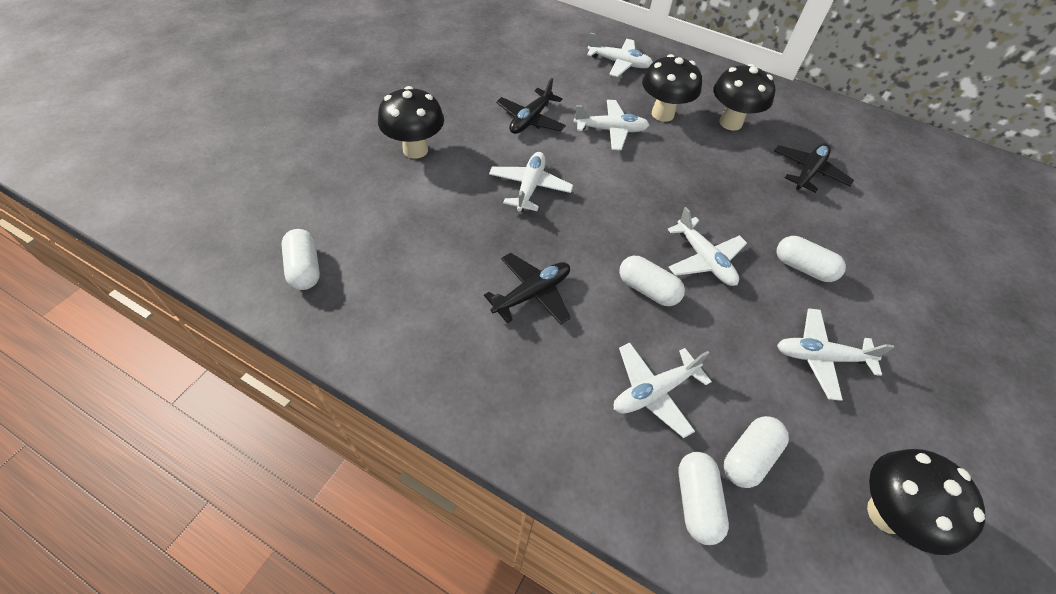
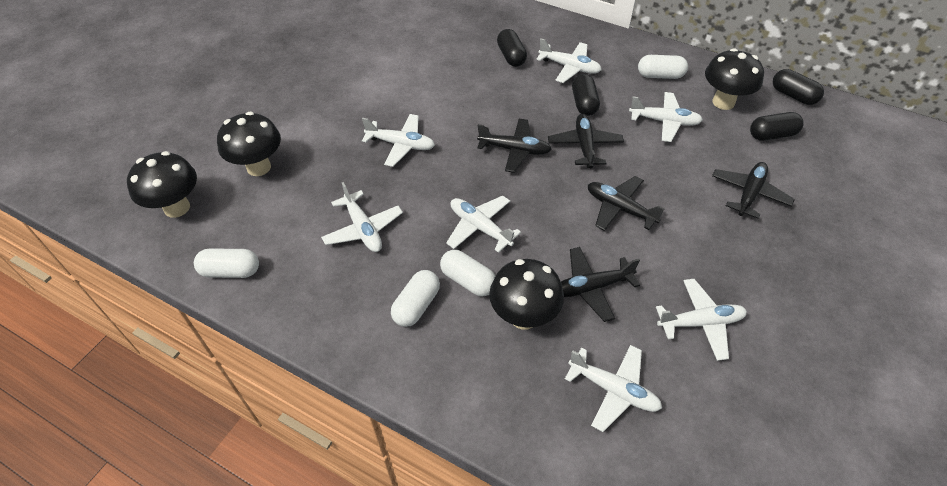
black capsule: none = 0 -> [497,29,527,67] [572,74,600,116] [750,112,804,141] [773,69,824,105] = 4
black plane: [484,253,571,325] [496,78,566,134] [774,143,854,193] = 3 -> [477,119,551,173] [548,114,624,168] [561,247,640,322] [588,176,665,231] [712,162,795,219] = 5
white capsule: [281,229,320,290] [619,256,685,306] [678,452,729,545] [724,416,789,488] [777,236,846,282] = 5 -> [194,248,259,278] [391,270,440,327] [440,250,495,296] [638,55,688,79] = 4
white plane: [489,152,573,211] [574,100,649,150] [587,33,653,77] [614,343,712,438] [667,207,747,286] [777,308,894,401] = 6 -> [321,182,403,252] [362,114,435,167] [446,196,521,253] [536,38,602,83] [565,345,662,432] [629,92,703,142] [656,279,747,361] = 7

